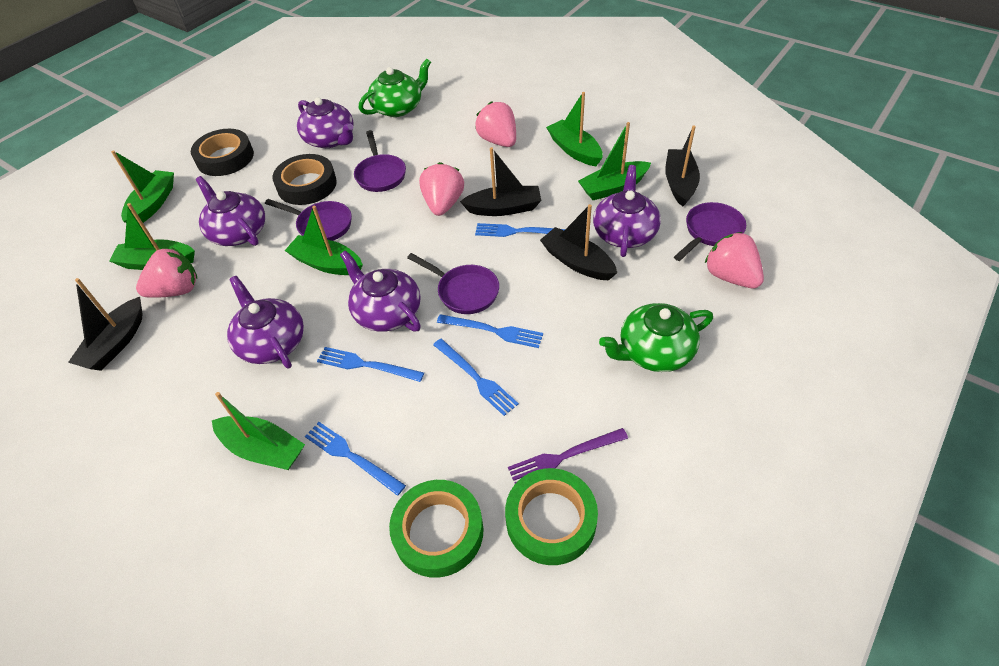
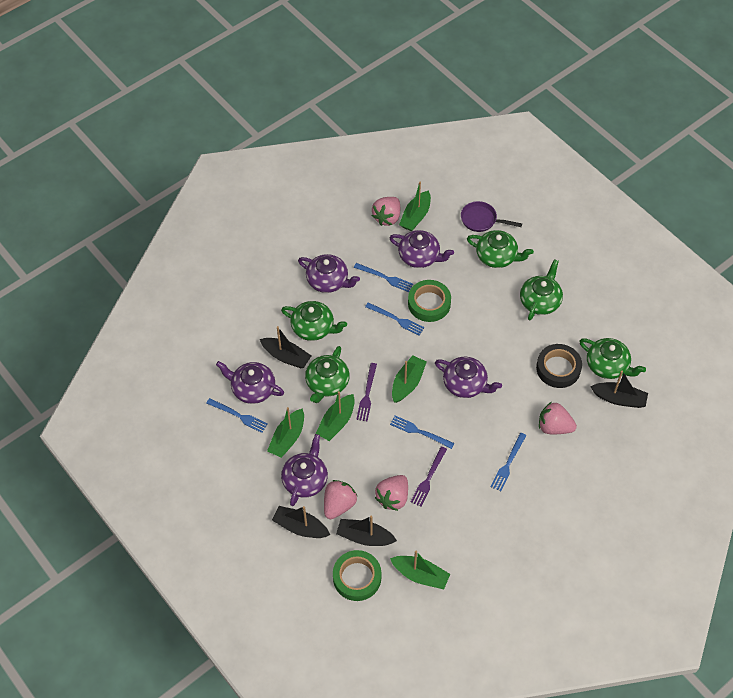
black tape: [191,129,254,176] [272,154,337,205] = 2 -> [536,344,582,388] = 1
green boat: [109,203,195,270] [111,150,174,223] [212,392,305,470] [285,206,363,275] [546,92,603,166] [578,122,651,200] = 6 -> [267,407,304,458] [316,391,355,441] [390,551,450,589] [392,356,427,403] [399,182,431,231] = 5
green teapot: [359,59,431,117] [599,303,713,372] = 2 -> [281,301,347,341] [305,346,350,403] [467,230,534,268] [520,259,563,320] [579,338,646,379] = 5
purple fork: [508,428,628,484] = 1 -> [356,363,377,421] [411,446,447,507] = 2
purple pan: [265,199,352,241] [354,130,406,192] [407,253,499,314] [674,202,746,261] = 4 -> [461,201,522,232] = 1

